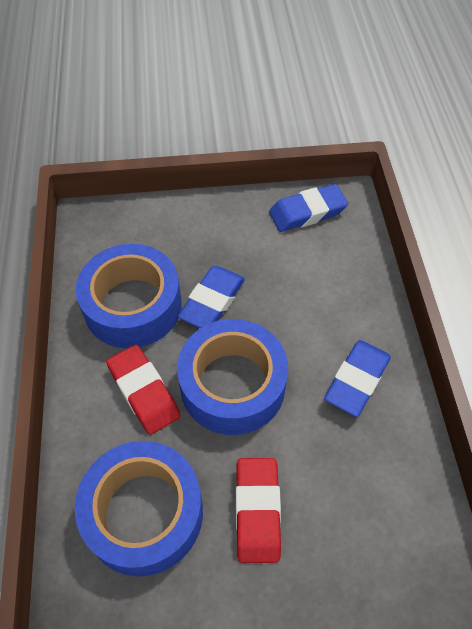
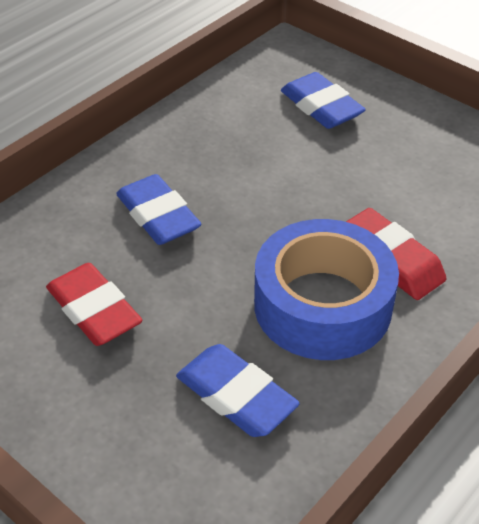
blue tape: [75,441,203,577] [76,244,182,348] [177,319,288,435] = 3 -> [254,219,399,360] = 1

